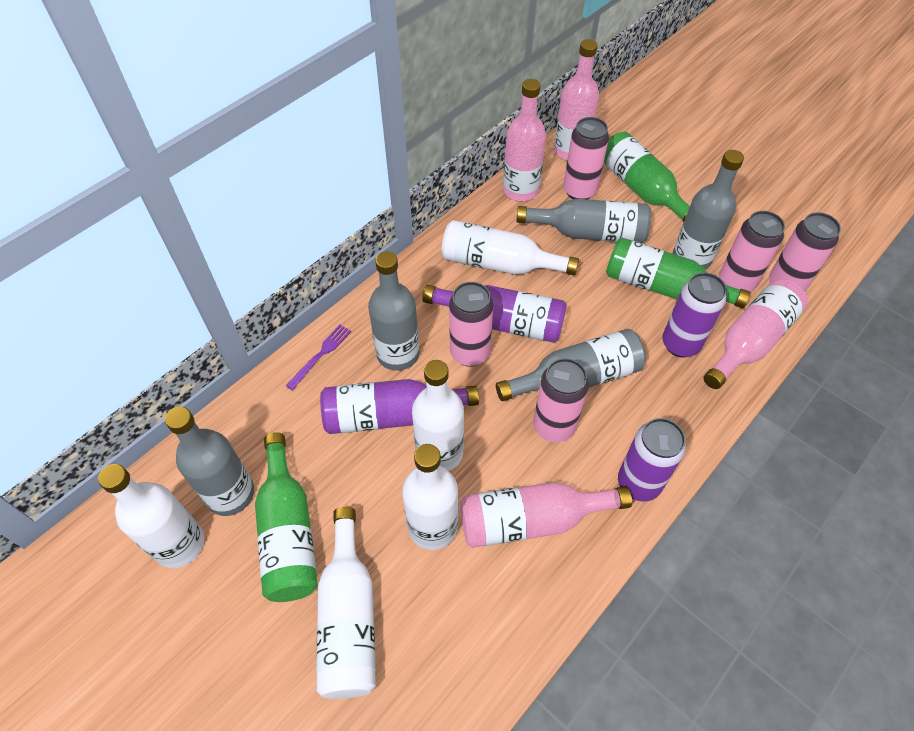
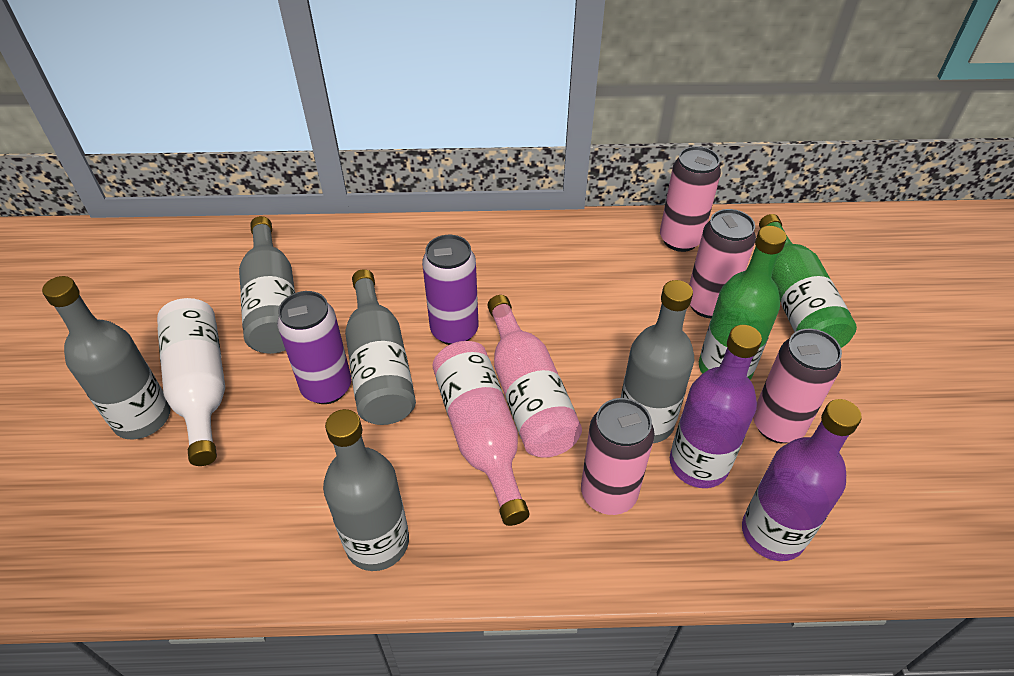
green bottle: [255,432,318,602] [604,132,690,222] [606,238,750,308] = 3 -> [699,226,787,380] [759,214,857,348] = 2
pink bottle: [460,482,632,548] [503,79,546,201] [554,39,599,160] [703,279,808,389] = 4 -> [433,341,529,526] [488,295,582,458] = 2
pink can: [449,282,493,367] [533,358,589,442] [563,117,609,199] [719,211,785,293] [769,212,841,291] = 5 -> [581,398,655,515] [660,146,721,252] [689,209,756,318] [753,329,842,443] = 4
purple fork: [286,325,351,390] = 1 -> none = 0
white bottle: [98,464,204,568] [316,507,376,699] [402,444,458,550] [412,360,464,471] [442,220,579,275] = 5 -> [157,298,225,466] = 1

